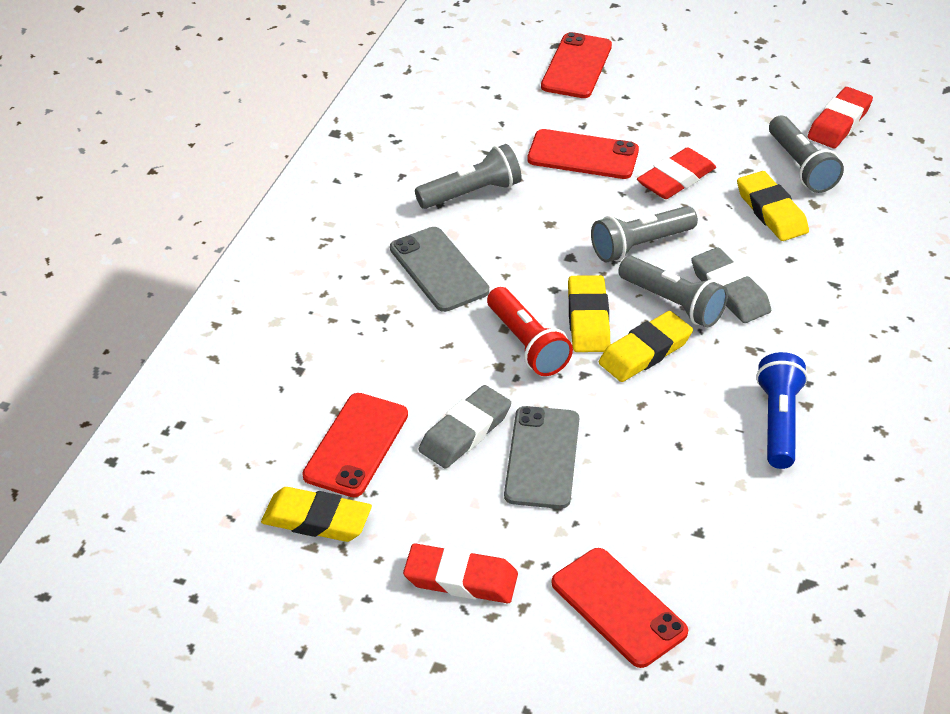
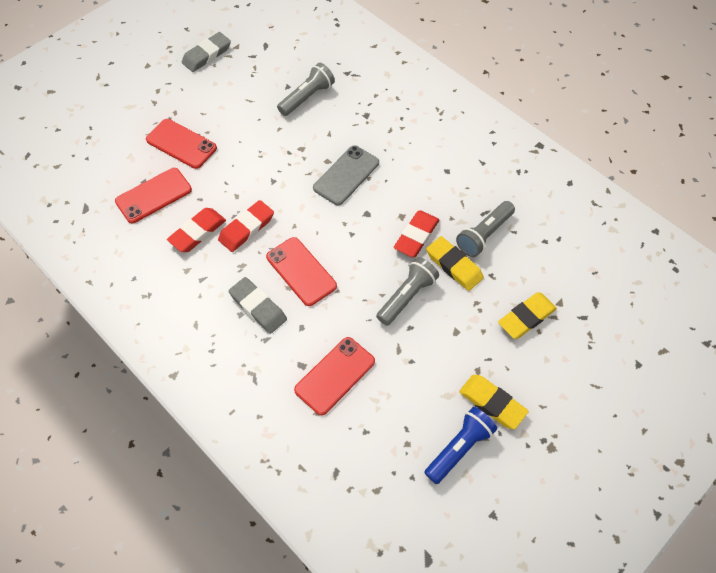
grey flashlight: [415,144,522,209] [591,206,698,263] [618,256,728,328] [769,116,844,193] = 4 -> [277,63,335,116] [376,257,439,326] [456,201,515,257] = 3
grey phone: [390,227,489,312] [504,406,579,509] = 2 -> [313,145,379,205] = 1
red flashlight: [487,287,573,376] = 1 -> none = 0
yellow eraser: [261,487,372,542] [568,275,610,352] [599,311,693,382] [737,171,809,241] = 4 -> [426,236,484,291] [459,375,529,429] [498,292,557,339] = 3

